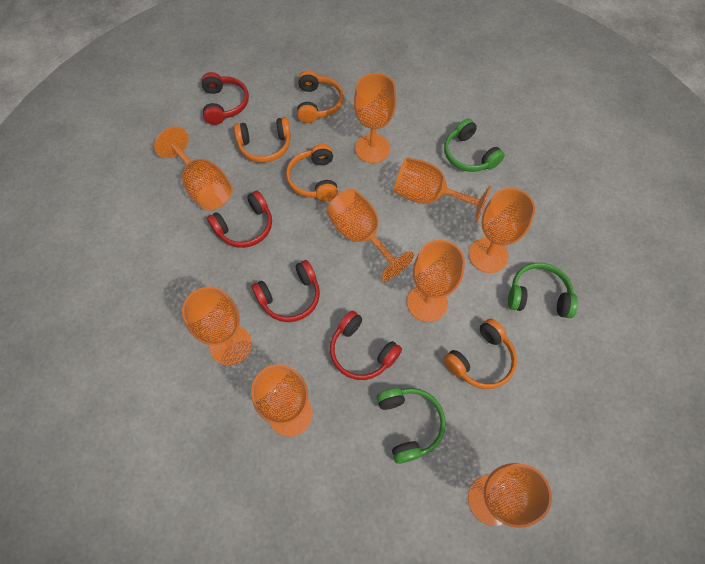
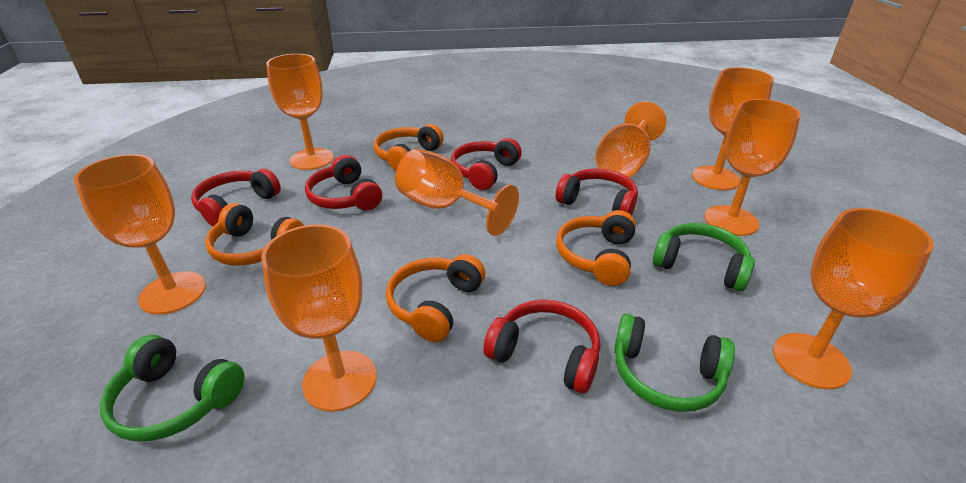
orange goblet: [154,127,233,210] [182,287,252,365] [251,364,313,437] [326,188,414,281] [354,73,397,163] [394,157,491,223] [407,240,465,322] [468,463,552,528] [469,188,535,273] = 9 -> [74,154,206,315] [261,224,377,412] [266,54,334,170] [395,149,519,236] [595,101,667,178] [692,67,774,190] [704,99,801,236] [773,208,934,389] = 8
red headphones: [202,72,249,125] [207,190,272,248] [252,260,320,322] [330,311,402,380] = 4 -> [191,168,281,226] [305,155,382,211] [451,138,522,190] [483,300,600,393] [556,168,638,216] = 5

